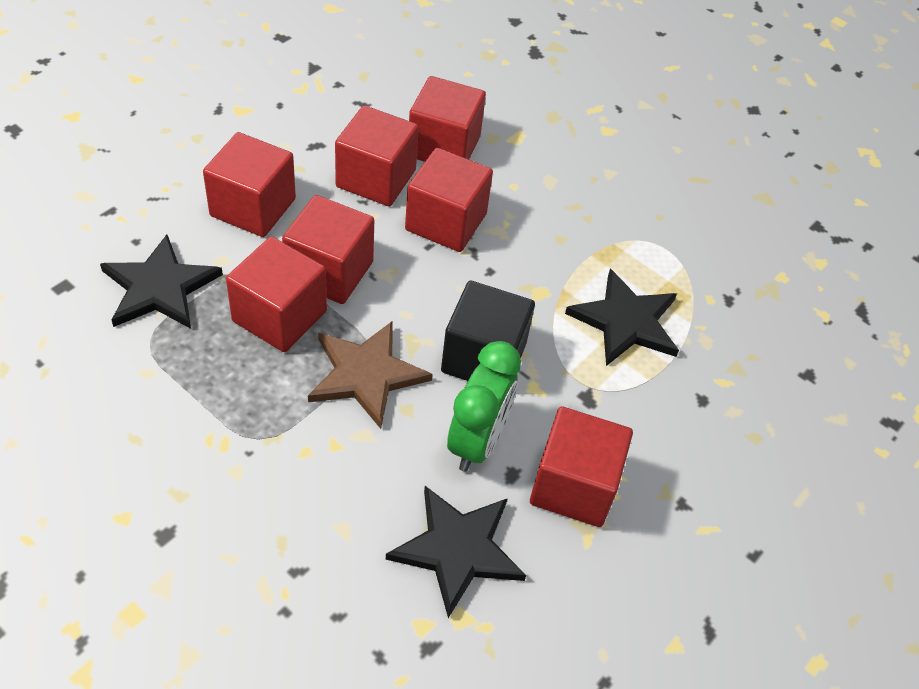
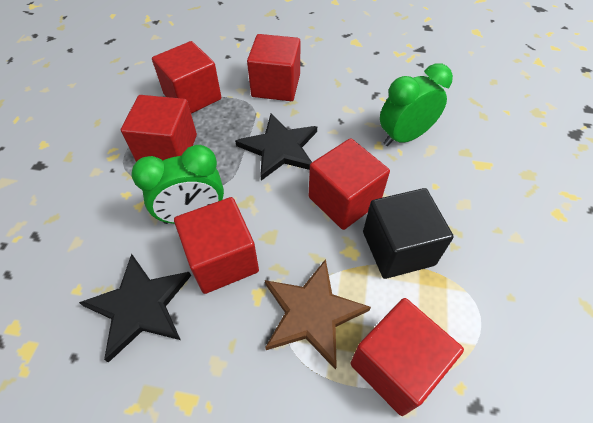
black star: [100,235,223,329] [386,486,526,618] [565,269,679,366] = 3 -> [79,254,191,363] [235,113,317,181] = 2
green clock: [447,341,521,472] = 1 -> [131,145,224,224] [380,63,453,146] = 2
red cube: [203,132,296,237] [226,237,327,352] [282,195,374,304] [335,105,419,206] [405,148,493,252] [409,76,486,162] [530,406,633,527] = 7 -> [121,95,197,162] [152,41,221,114] [174,197,259,294] [247,34,300,101] [309,138,390,230] [350,298,464,416] = 6

